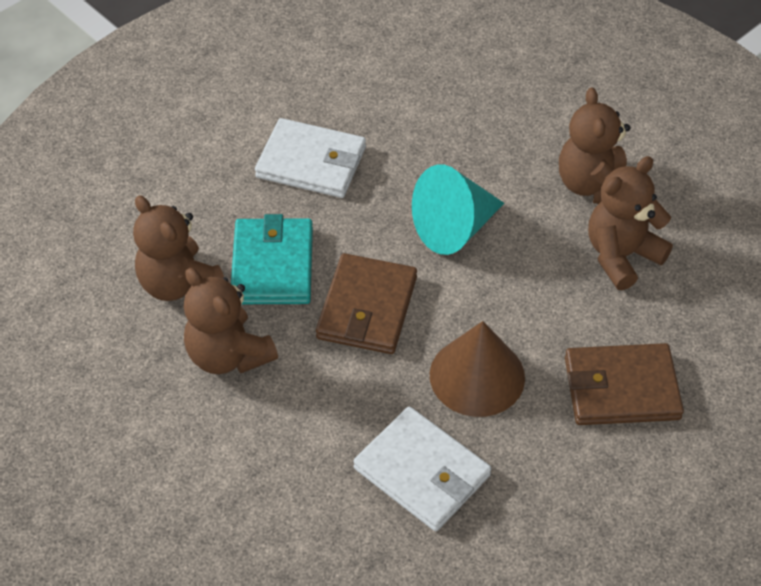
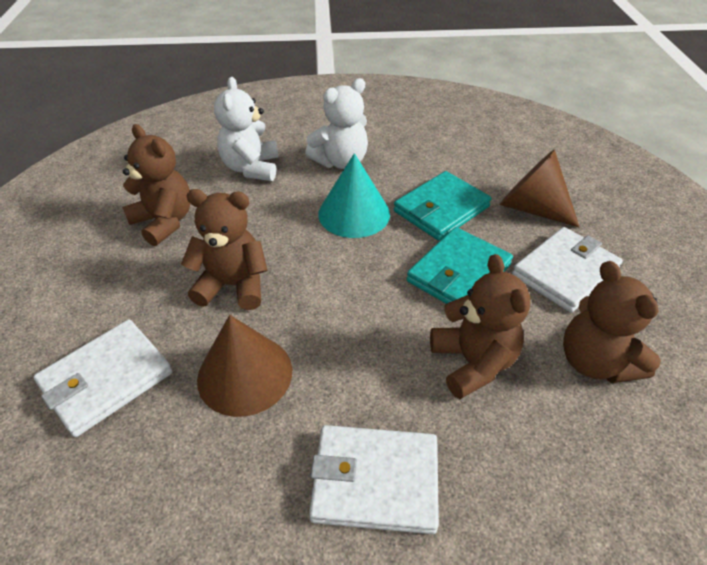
brown cone: [430,321,525,417] = 1 -> [197,315,292,417] [499,149,579,227] = 2
brown wallet: [316,253,417,354] [565,343,684,425] = 2 -> none = 0
turquoise wallet: [231,214,313,304] = 1 -> [394,171,491,241] [407,227,513,304] = 2
white teddy bear: none = 0 -> [214,77,278,181] [305,78,368,169] = 2
white wallet: [255,118,366,198] [353,407,491,531] = 2 -> [33,319,172,437] [309,425,439,534] [512,227,623,313] = 3

